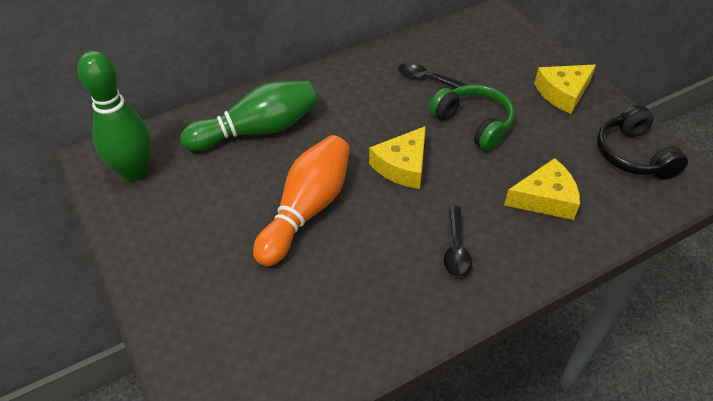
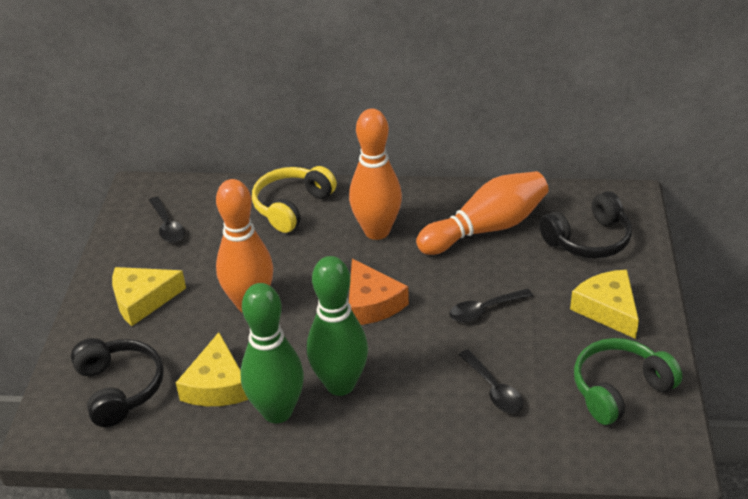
black headphones: [597,105,688,180] = 1 -> [71,338,164,427] [539,191,632,259] = 2
black spoon: [398,63,468,87] [444,206,472,277] = 2 -> [149,196,185,243] [449,288,533,323] [459,349,523,413] = 3
orange bowling pin: [253,135,350,266] = 1 -> [216,179,273,313] [349,109,402,240] [416,171,549,255] = 3
orange cheese: none = 0 -> [349,259,409,325] = 1
yellow headphones: none = 0 -> [252,166,337,233] = 1

